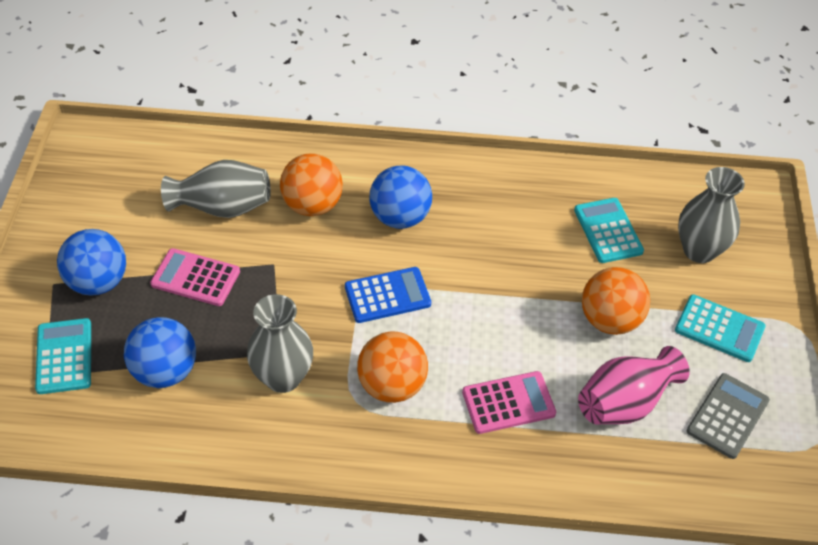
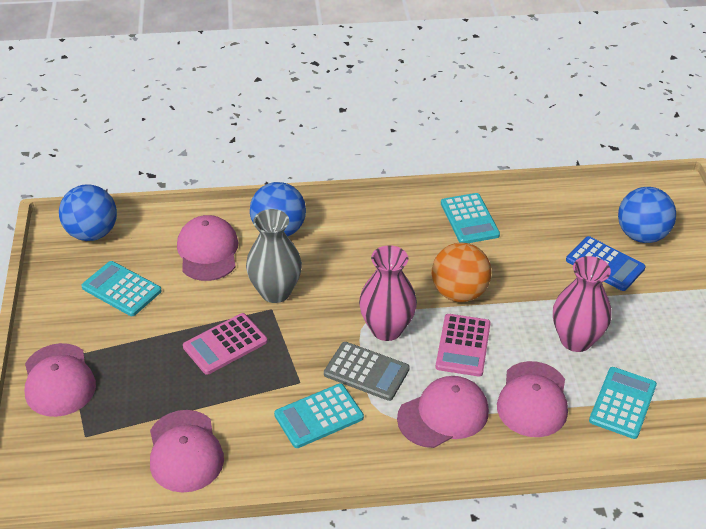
grey vase: [161,160,271,218] [247,294,313,393] [678,167,745,263] = 3 -> [246,209,302,303] = 1
orange ball: [280,153,343,216] [357,332,428,403] [582,267,650,335] = 3 -> [432,243,492,302] = 1
pink cap: none = 0 -> [25,343,96,417] [150,410,224,493] [177,215,239,281] [397,376,489,448] [497,361,568,437] = 5
pink vase: [578,346,690,424] = 1 -> [359,245,417,341] [553,256,612,352] = 2
turquoise calculator: [35,318,91,394] [574,198,644,263] [675,294,766,362] = 3 -> [81,261,162,316] [274,383,364,448] [441,193,500,243] [589,367,657,439] = 4

